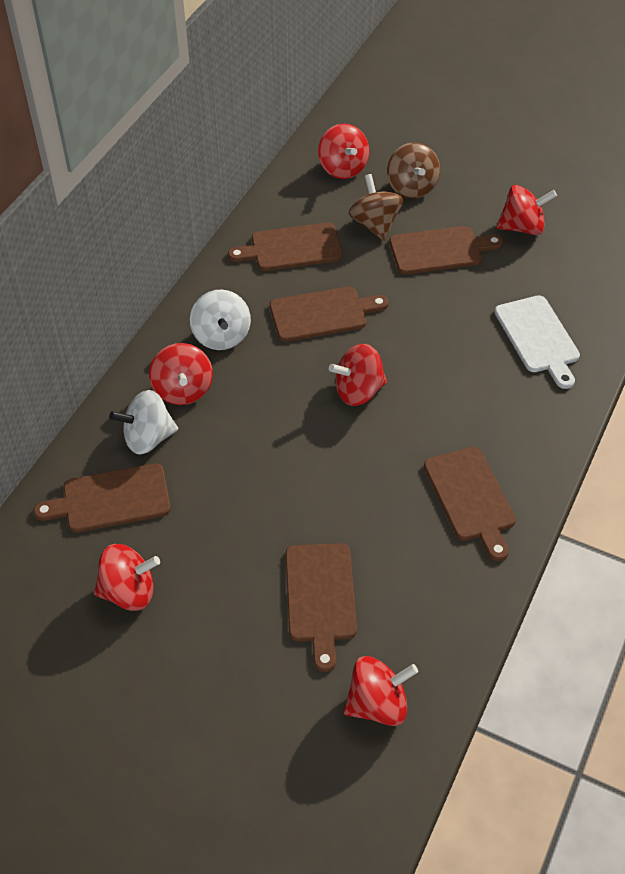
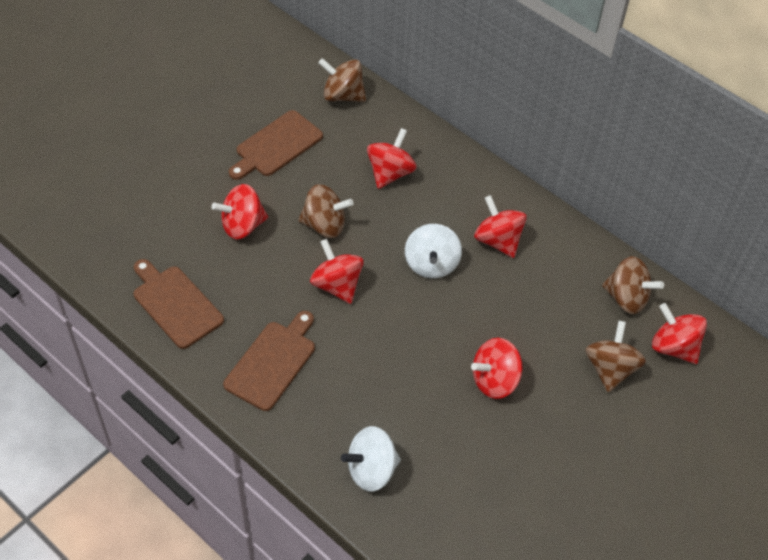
brown cutting board: [34,463,171,532] [228,222,343,271] [270,287,388,342] [286,543,357,672] [389,226,503,274] [424,447,516,561] = 6 -> [133,259,224,349] [223,311,315,411] [229,110,323,180] = 3
brown spinning top: [348,174,403,241] [387,142,440,198] = 2 -> [298,184,353,238] [318,58,366,102] [585,321,646,392] [602,256,664,314] = 4
white cutting board: [495,295,580,389] = 1 -> none = 0

